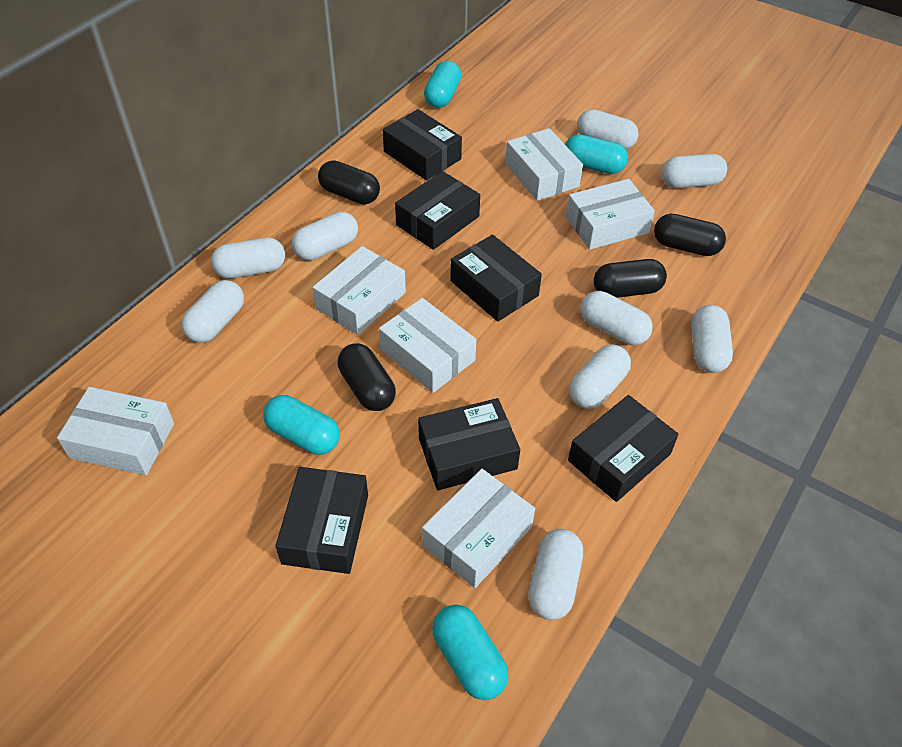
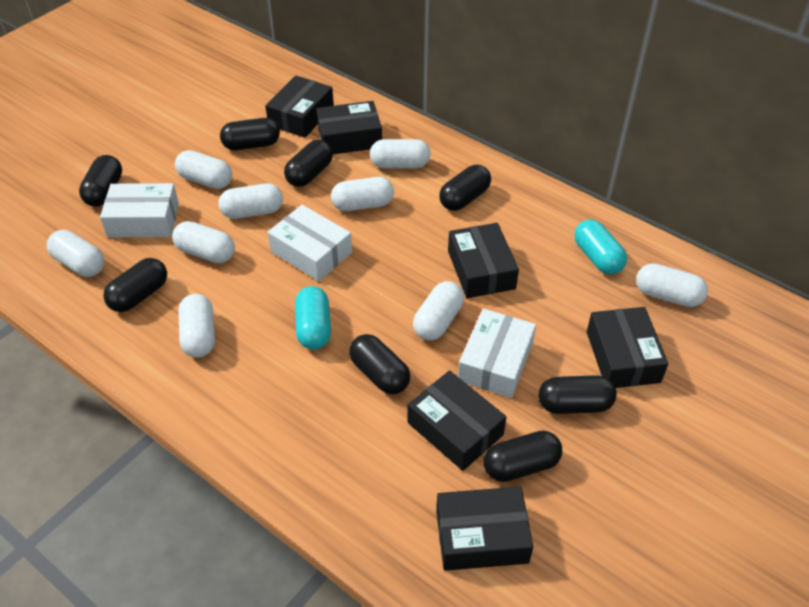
black capsule: [318,160,380,204] [338,343,396,411] [593,259,667,298] [654,214,726,256] = 4 -> [79,155,122,207] [103,258,167,312] [220,118,280,150] [284,140,333,187] [349,334,410,394] [439,165,491,211] [483,430,562,482] [538,375,617,414] = 8
turquoise capsule: [263,395,340,455] [424,61,461,108] [432,605,509,700] [565,134,628,174] = 4 -> [295,286,331,350] [574,220,627,274] = 2
white box: [57,387,174,475] [312,246,406,335] [379,298,477,393] [422,469,535,588] [505,128,583,201] [566,179,655,250] = 6 -> [100,183,179,237] [267,205,352,281] [458,309,536,398] = 3

